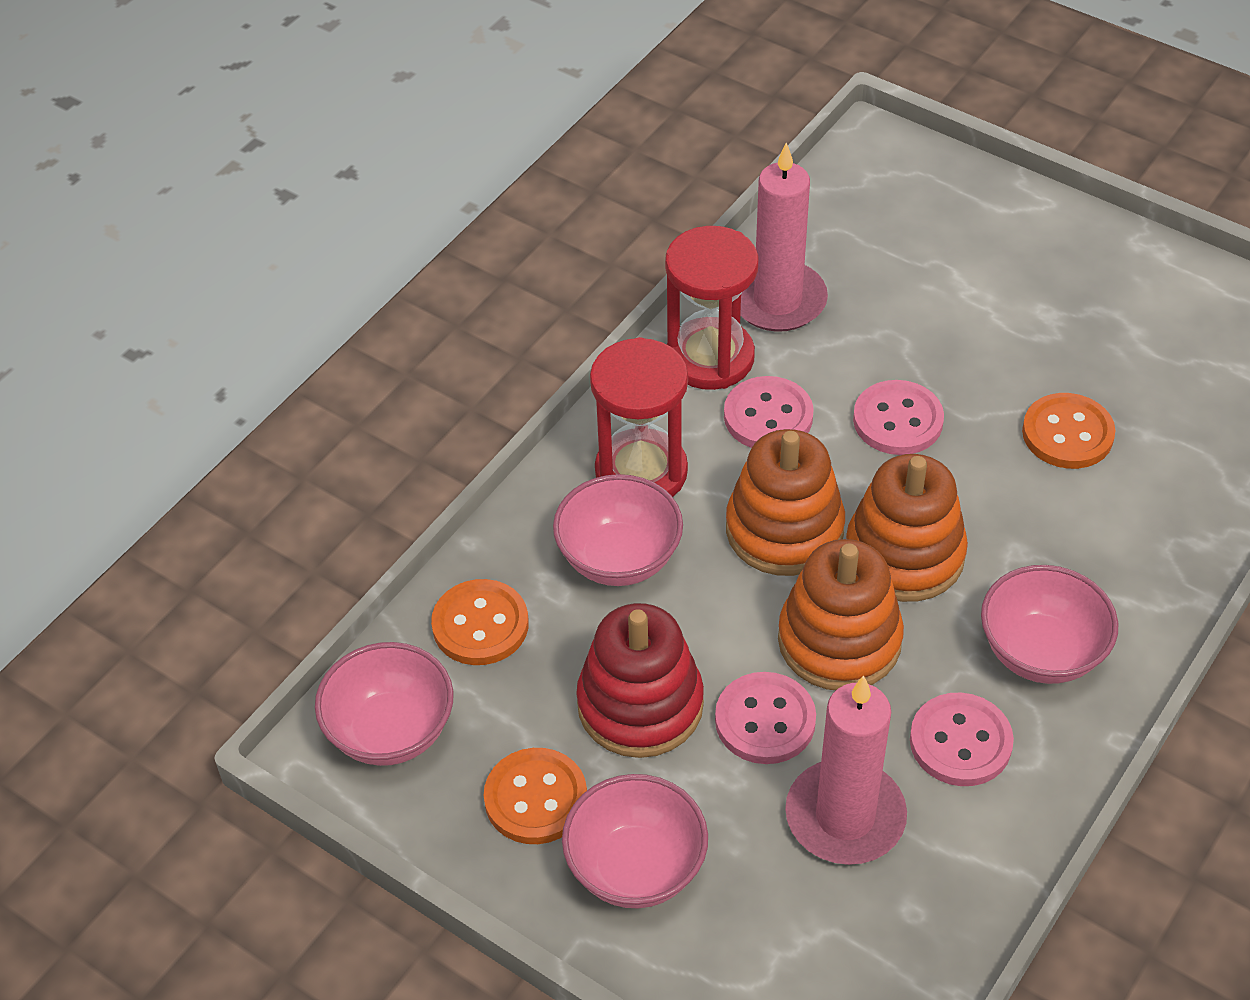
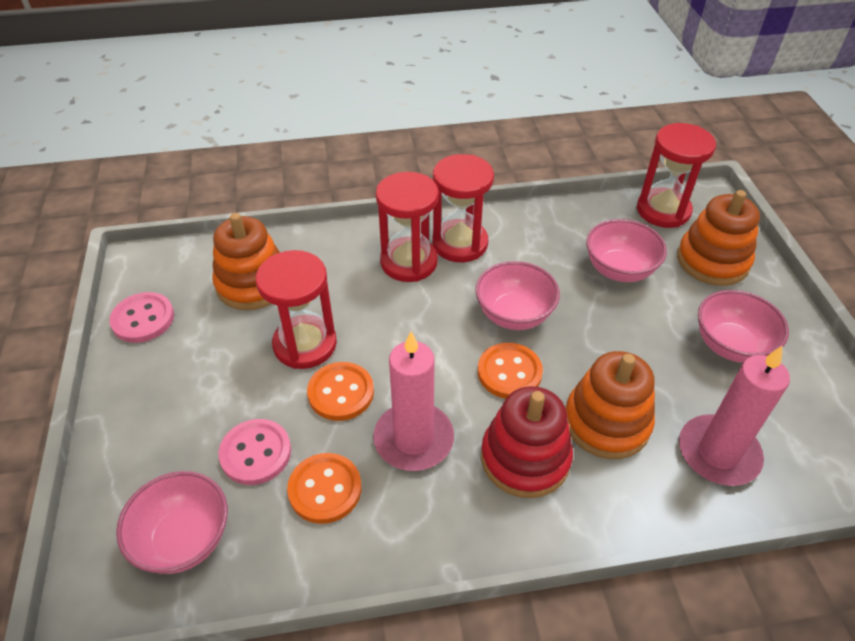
pink button: [715,672,816,764] [724,376,814,448] [853,380,944,455] [910,693,1014,786] = 4 -> [109,292,174,343] [218,419,291,485] = 2
red hourglass: [590,337,688,497] [665,226,758,390] = 2 -> [256,250,337,369] [376,172,439,282] [432,154,494,262] [637,123,716,228] = 4

